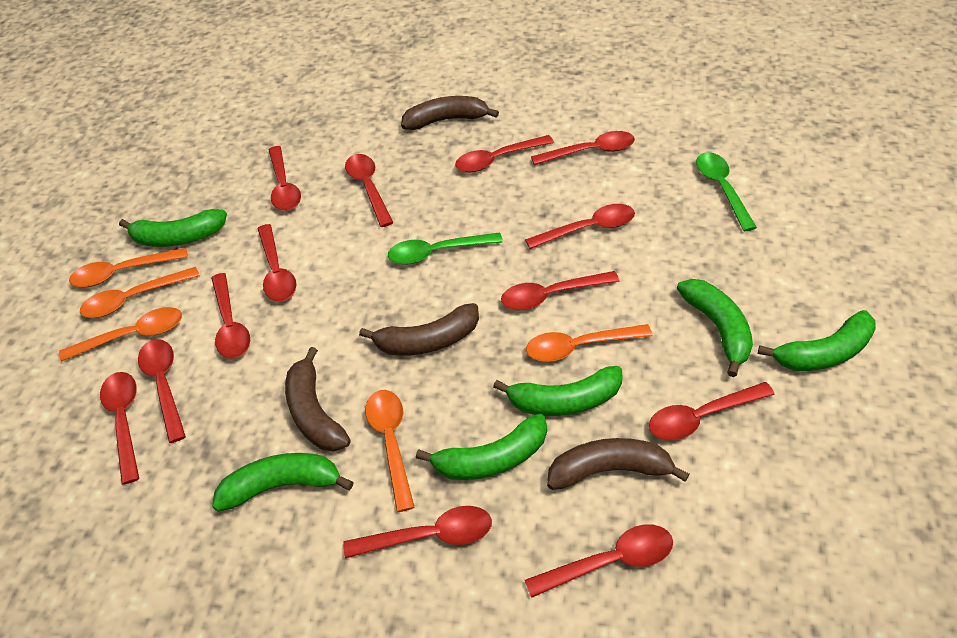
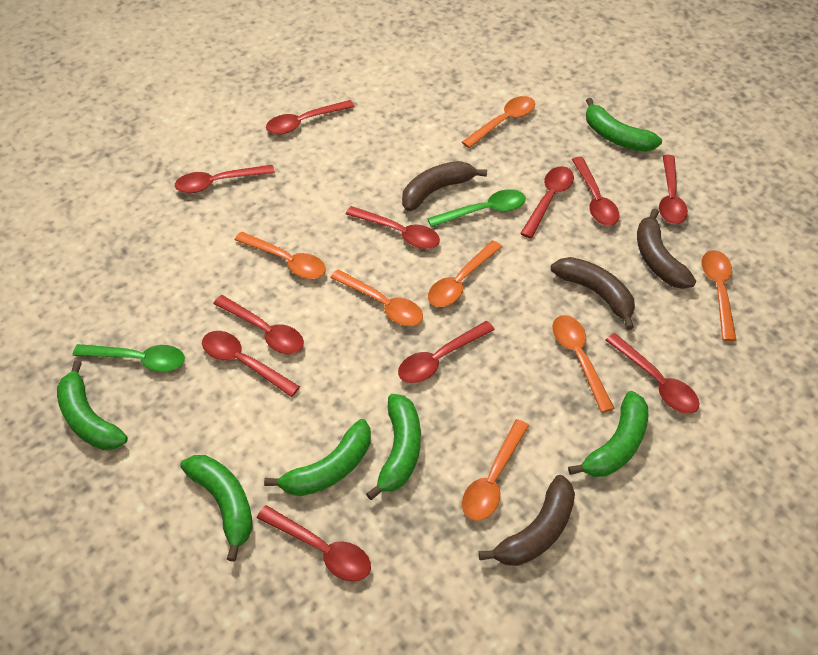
orange spoon: [59,307,182,362] [69,248,188,287] [80,267,200,318] [365,390,415,512] [526,324,652,362] = 5 -> [235,232,326,279] [330,269,423,326] [428,240,502,307] [462,96,535,148] [462,419,529,521] [552,315,614,413] [701,250,736,341] = 7
red spoon: [100,372,139,485] [138,339,186,443] [211,273,250,359] [257,224,296,302] [268,146,301,211] [343,506,492,558] [345,154,394,227] [455,135,554,173] [501,271,619,310] [525,204,635,249] [525,525,673,598] [531,131,635,165] [649,382,775,440] = 13 -> [175,165,275,193] [202,331,300,397] [213,295,304,354] [257,505,371,582] [266,100,355,134] [346,206,440,249] [398,321,495,383] [520,166,574,238] [572,157,619,226] [606,333,700,414] [659,154,688,224] = 11

